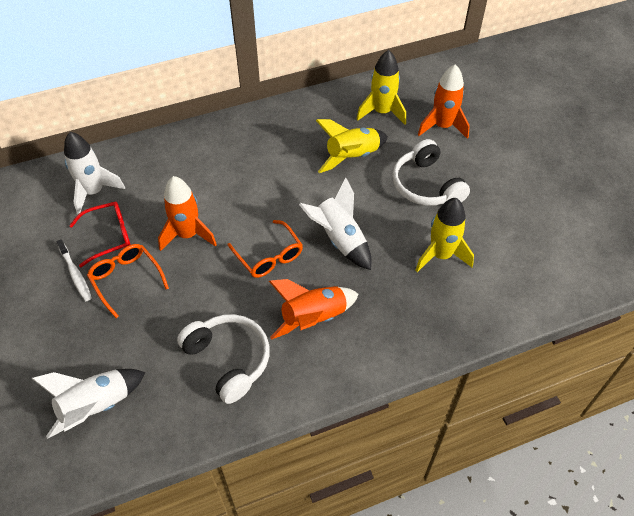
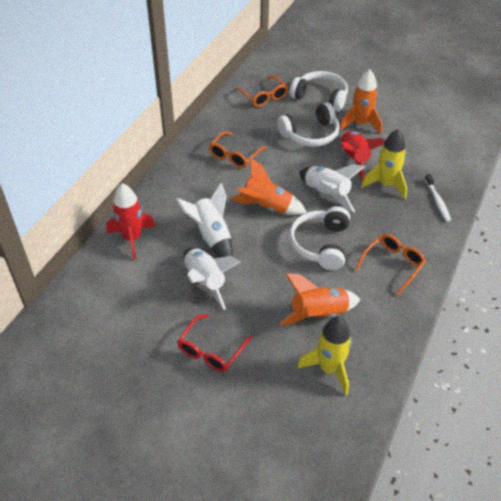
orange glasses: [87,244,169,318] [228,220,303,278] = 2 -> [209,131,267,168] [235,76,288,107] [356,234,426,295] = 3
red rocket: none = 0 -> [106,183,155,260] [340,130,385,181] = 2
white headphones: [177,314,270,404] [393,139,470,206] = 2 -> [277,102,339,147] [289,206,350,270] [290,71,348,112] = 3
yellow rocket: [316,119,388,173] [356,50,406,125] [415,198,474,272] = 3 -> [297,317,352,395] [361,129,407,199] = 2

